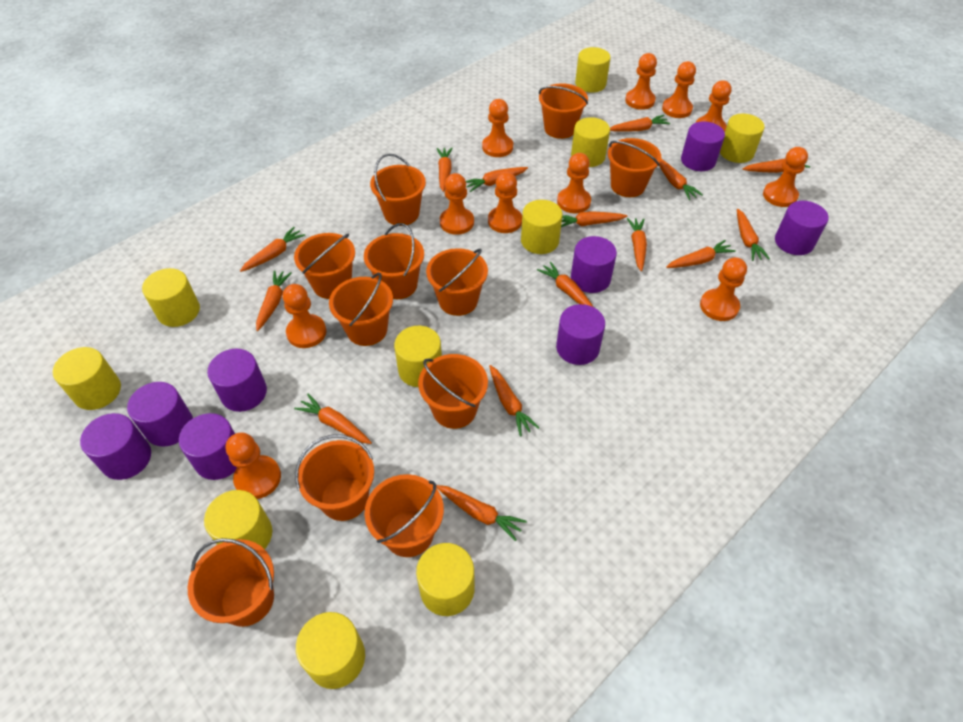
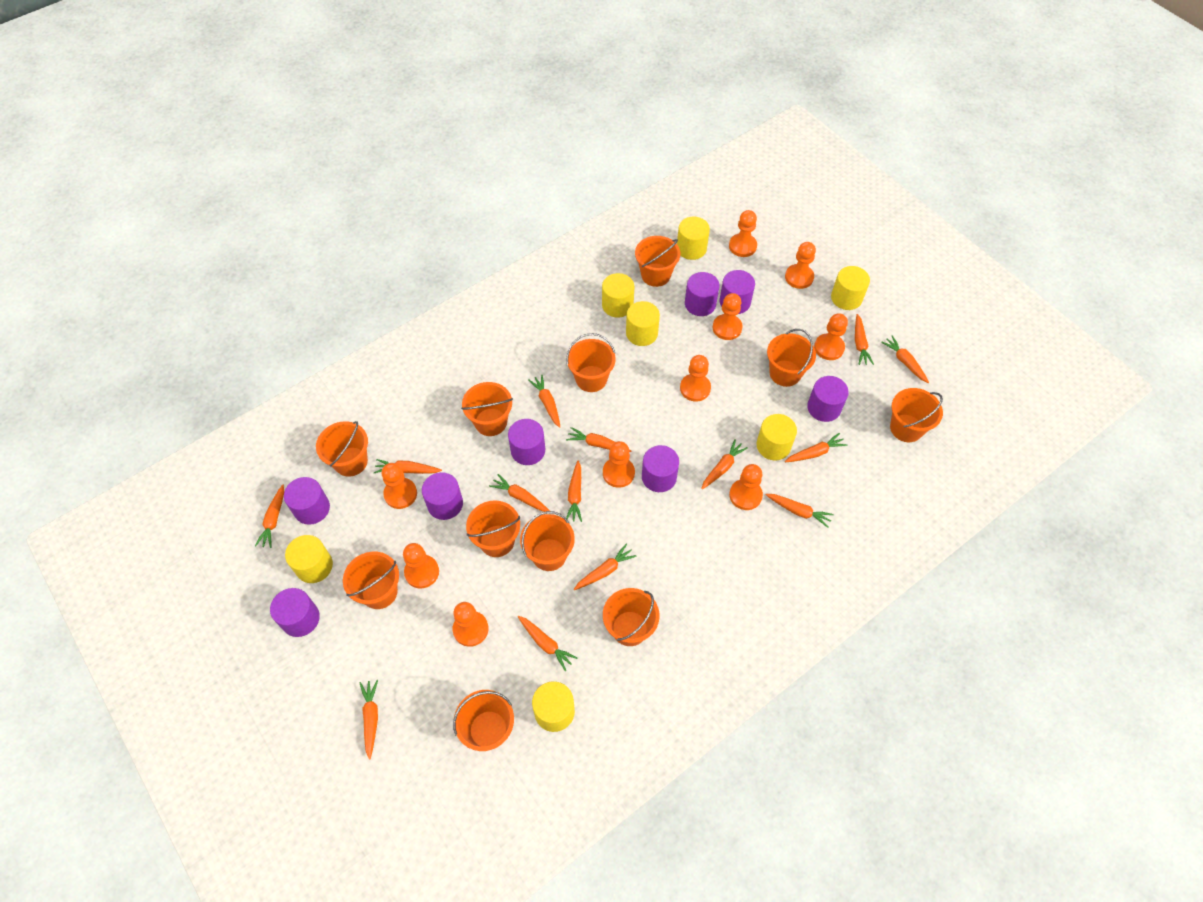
orange carrot: [240,227,305,272] [256,270,292,331] [294,394,372,444] [436,148,452,192] [436,485,527,541] [466,167,528,192] [489,365,539,436] [537,262,593,307] [561,211,627,227] [610,115,670,132] [627,218,647,271] [659,159,703,200] [666,240,736,268] [737,209,770,261] [743,159,810,173] = 15 -> [255,485,284,548] [360,680,378,759] [374,459,442,474] [489,474,550,512] [518,616,577,671] [528,375,560,428] [566,427,631,452] [566,460,582,522] [574,544,637,590] [701,439,748,489] [766,494,834,528] [785,433,847,462] [855,314,874,365] [881,336,929,383] = 14
orange pawn: [226,432,281,499] [282,284,326,348] [440,173,474,235] [482,99,513,157] [488,172,522,233] [557,153,591,213] [625,53,657,110] [662,61,696,118] [696,80,731,132] [700,257,747,321] [763,147,808,207] = 11 -> [381,463,417,509] [403,543,439,588] [453,602,488,647] [603,441,635,488] [680,355,711,402] [713,293,743,340] [729,210,757,257] [729,464,763,510] [785,242,816,289] [814,313,848,360] = 10
yellow cylinder: [53,347,121,410] [142,268,200,327] [204,490,272,549] [296,612,365,689] [394,326,442,387] [416,543,475,616] [521,200,562,254] [571,117,610,167] [575,47,611,93] [720,114,765,163] = 10 -> [285,535,333,583] [532,681,575,732] [602,273,635,318] [626,301,660,346] [677,217,710,260] [756,414,797,460] [831,266,870,310] = 7

